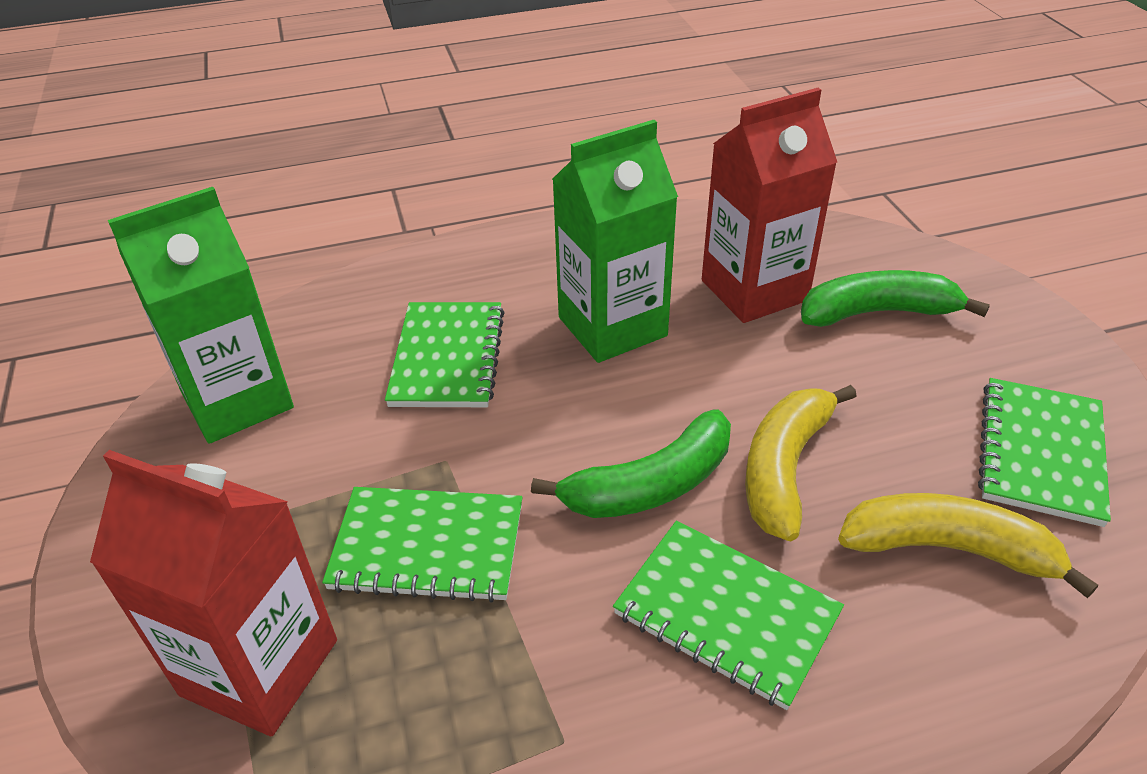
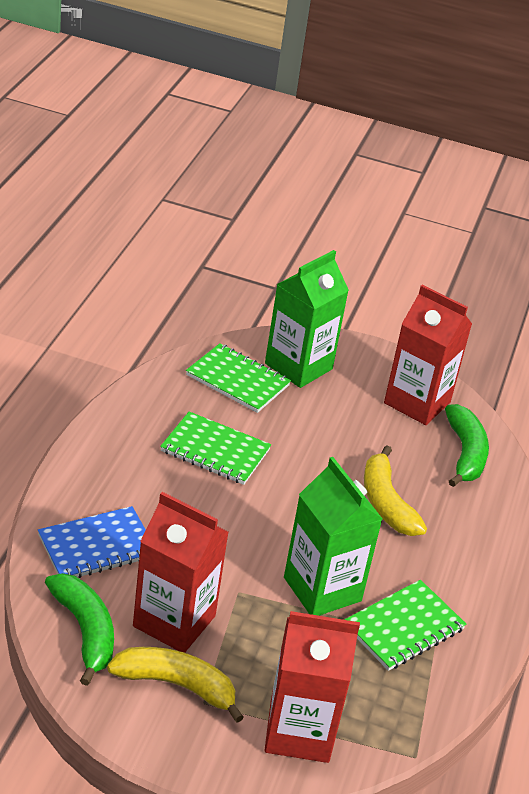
blue notebook: none = 0 -> [38,506,146,578] = 1
green notebook: [322,487,522,602] [385,302,505,407] [613,521,844,710] [978,378,1111,527] = 4 -> [160,411,271,485] [186,343,291,413] [344,580,466,671] = 3
red carton: [90,450,337,736] [702,88,837,323] = 2 -> [133,492,229,653] [264,611,360,763] [384,285,472,425] = 3

